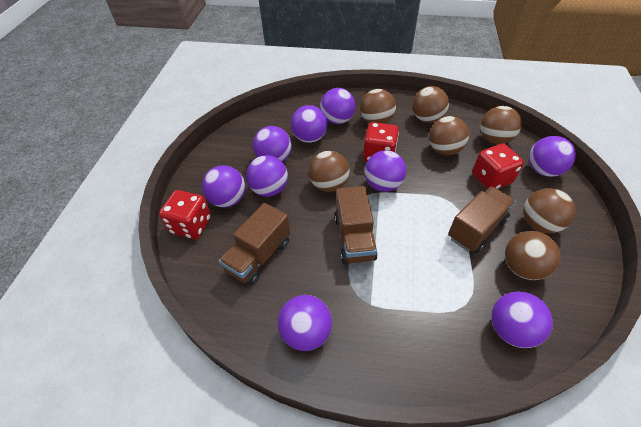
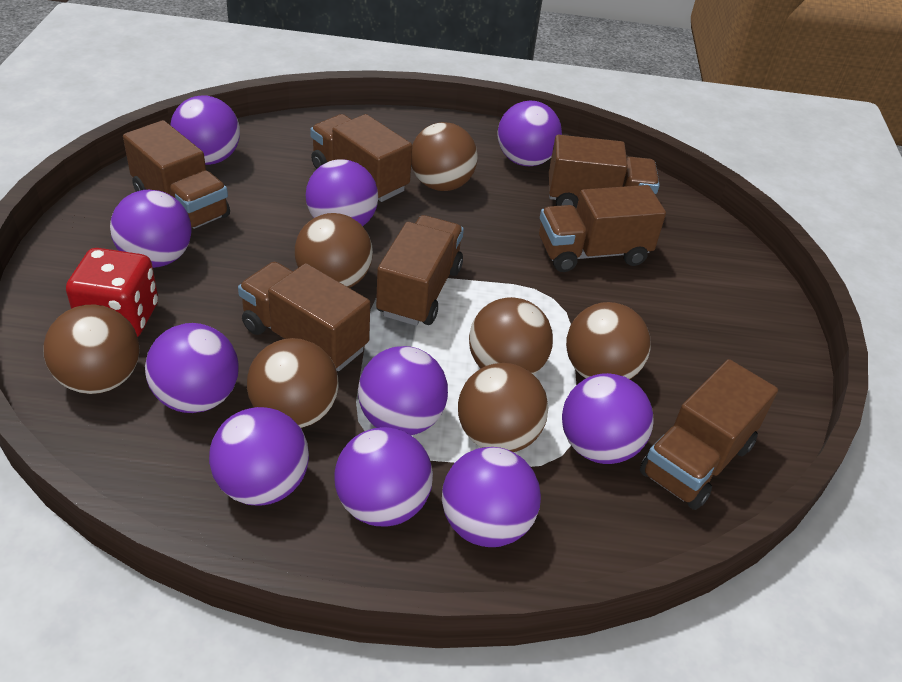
brown truck: [219,203,290,285] [334,186,378,264] [448,187,516,253] = 3 -> [123,120,230,230] [238,262,370,371] [310,114,412,202] [376,215,464,326] [539,185,666,272] [549,135,660,208] [640,359,778,510] = 7
purple ball: [202,165,245,207] [246,155,288,197] [253,126,292,162] [278,295,332,351] [291,105,327,143] [320,88,355,124] [365,150,406,192] [491,291,553,348] [529,136,576,177] = 9 -> [110,190,192,268] [145,323,239,413] [171,96,240,165] [209,407,309,505] [305,159,378,226] [334,427,433,526] [358,346,448,435] [442,447,541,547] [497,101,562,166] [562,373,654,464] = 10
red dice: [159,190,211,239] [363,122,399,161] [472,143,524,189] = 3 -> [66,248,158,337] = 1

